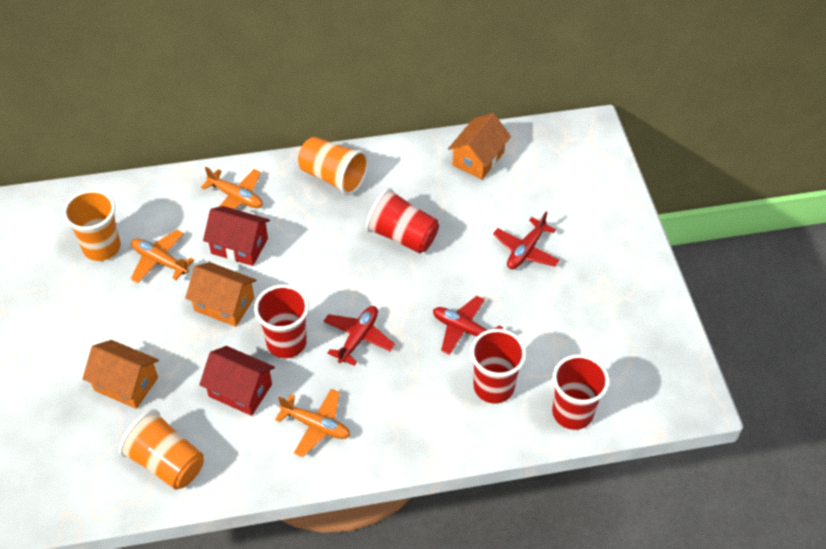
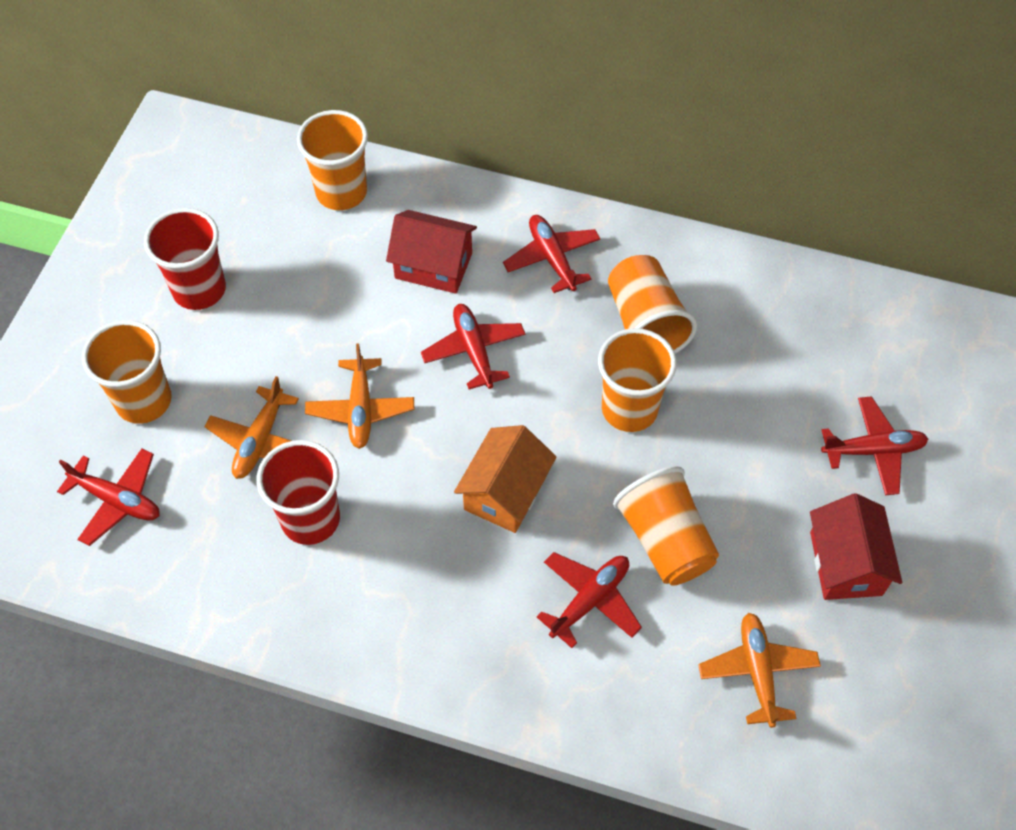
orange cup: [63,190,121,261] [119,409,204,490] [298,137,369,195] = 3 -> [82,320,172,424] [297,110,368,210] [598,328,677,432] [608,255,697,354] [613,466,719,586] = 5
orange house: [83,340,159,409] [185,262,257,327] [448,113,511,180] = 3 -> [454,425,556,533] = 1
red cup: [254,285,309,358] [366,188,439,253] [470,329,526,404] [552,354,610,430] = 4 -> [144,208,226,310] [256,440,340,545] = 2
red plane: [324,306,395,366] [433,296,503,355] [493,212,560,269] = 3 -> [57,449,160,546] [421,304,525,389] [503,215,601,293] [537,552,642,648] [821,396,928,495] = 5

